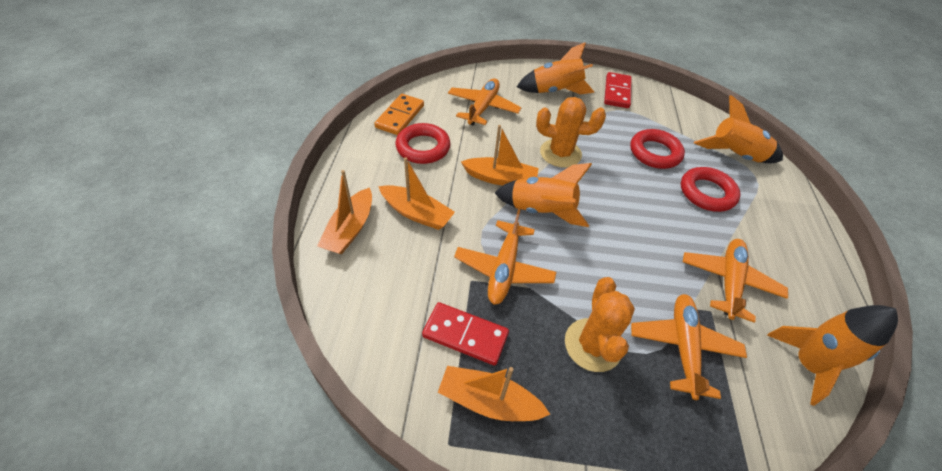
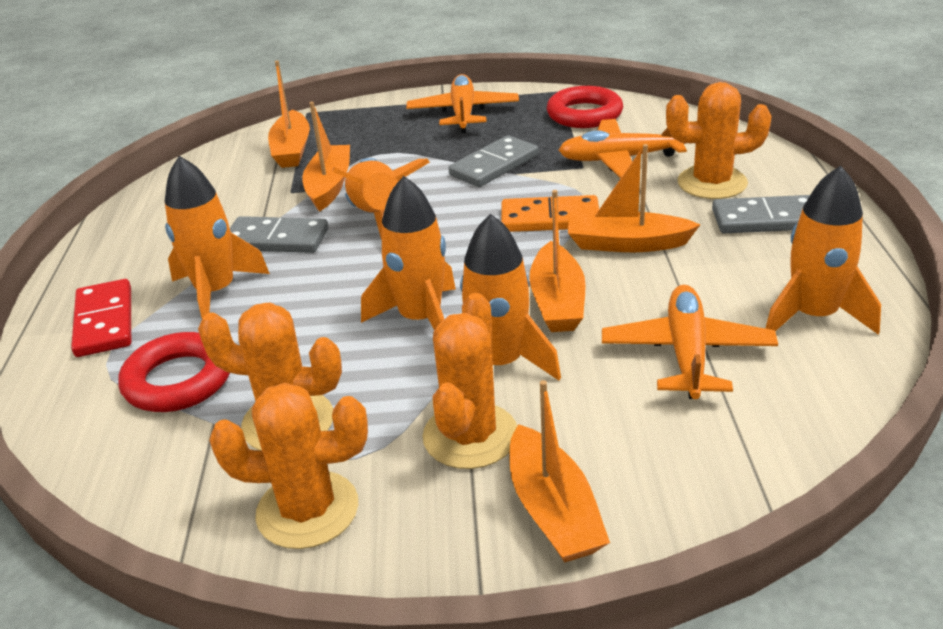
grey domino: none = 0 -> [230,216,328,253] [448,135,538,187] [712,195,810,233] = 3
orange boat: [317,170,372,254] [378,157,455,230] [438,366,550,421] [461,125,539,186] = 4 -> [268,61,310,168] [302,102,350,212] [509,380,610,562] [529,190,586,332] [568,144,700,252] = 5
orange cactus: [536,97,606,168] [565,277,635,372] = 2 -> [198,303,342,450] [209,383,368,549] [422,293,517,469] [666,82,772,199] = 4
orange plane: [448,78,521,126] [454,209,556,304] [631,294,747,400] [683,239,788,323] = 4 -> [406,74,519,133] [559,119,687,178] [602,285,778,399] = 3
orange rocket: [495,163,592,227] [517,42,595,94] [694,95,783,163] [767,305,898,406] = 4 -> [165,156,270,318] [332,158,430,240] [361,176,456,330] [460,214,561,381] [765,166,881,335] = 5
red domino: [422,302,509,366] [604,72,632,108] = 2 -> [71,279,131,357] = 1
red ring: [395,123,450,164] [630,129,685,169] [681,167,741,212] = 3 -> [118,332,230,412] [547,86,623,128] = 2

